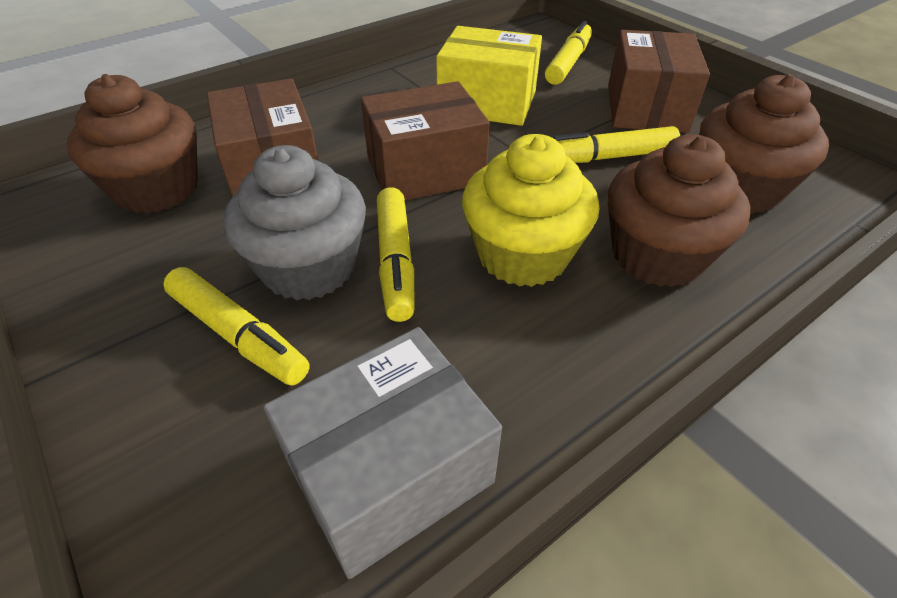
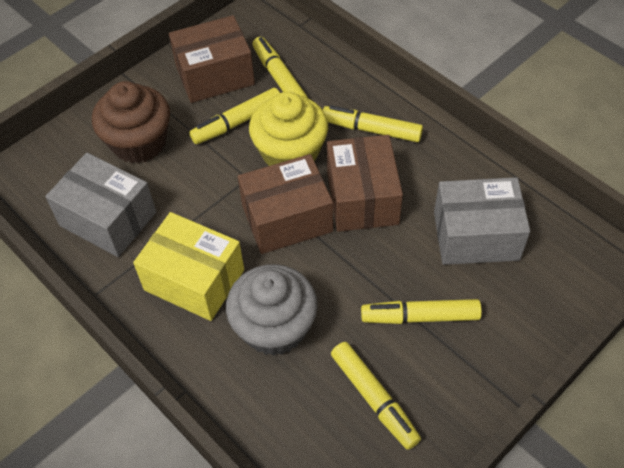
brown cupcake: [66,74,198,214] [607,134,751,287] [700,74,829,214] = 3 -> [92,81,170,163] = 1
grey box: [263,327,502,579] = 1 -> [45,153,156,257] [434,177,530,265] = 2
yellow marker: [163,267,310,386] [377,187,414,322] [545,21,592,85] [554,126,680,163] = 4 -> [189,88,280,144] [252,37,308,98] [323,105,423,142] [331,342,421,450] [361,299,482,324] = 5

